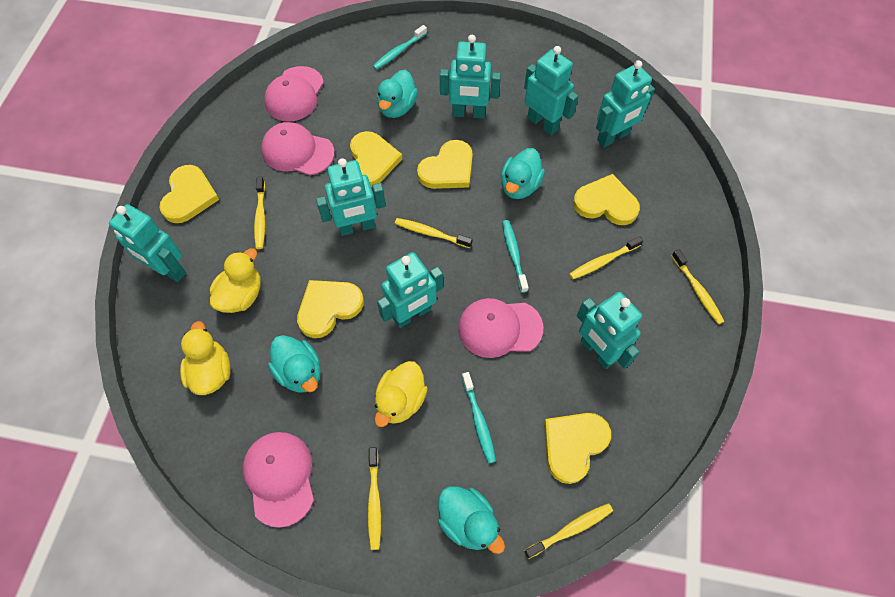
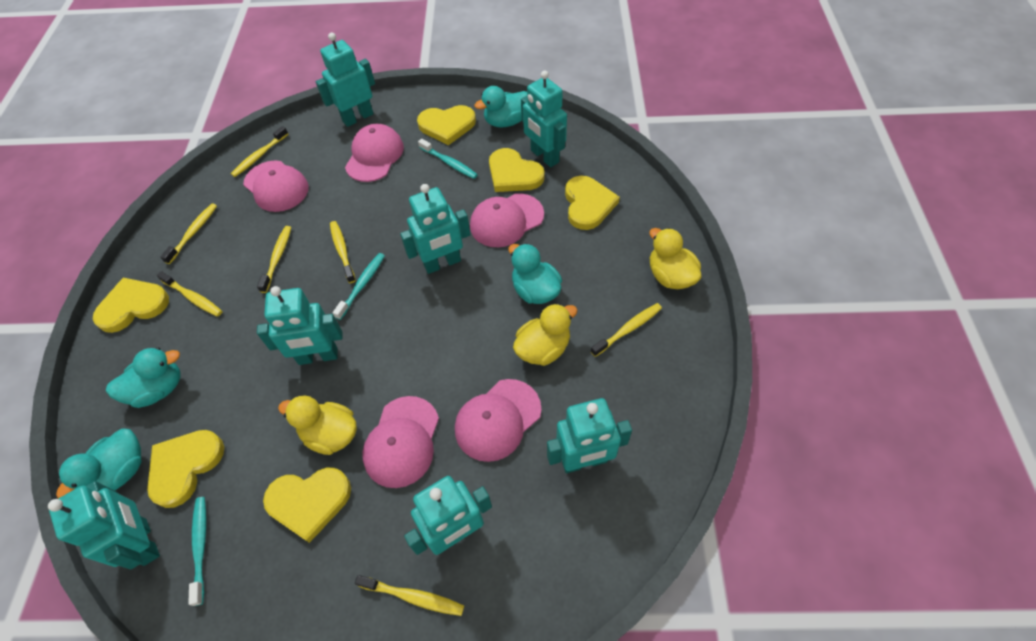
pink cap: [243,432,314,528] [261,122,334,176] [264,66,324,122] [458,298,543,358] = 4 -> [243,161,309,212] [345,124,404,182] [362,396,439,488] [455,379,541,462] [470,193,544,247] = 5
yellow toothbrush: [254,177,265,249] [368,447,381,550] [395,218,473,248] [524,503,613,559] [569,236,643,279] [672,249,724,324] = 6 -> [157,271,222,317] [160,203,217,264] [231,126,288,177] [257,226,291,293] [330,221,356,283] [355,575,464,616] [591,303,662,357] = 7

